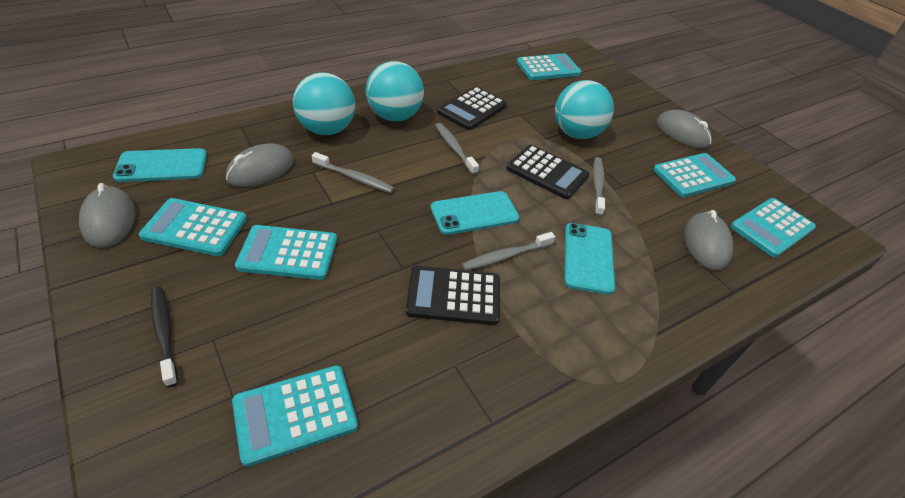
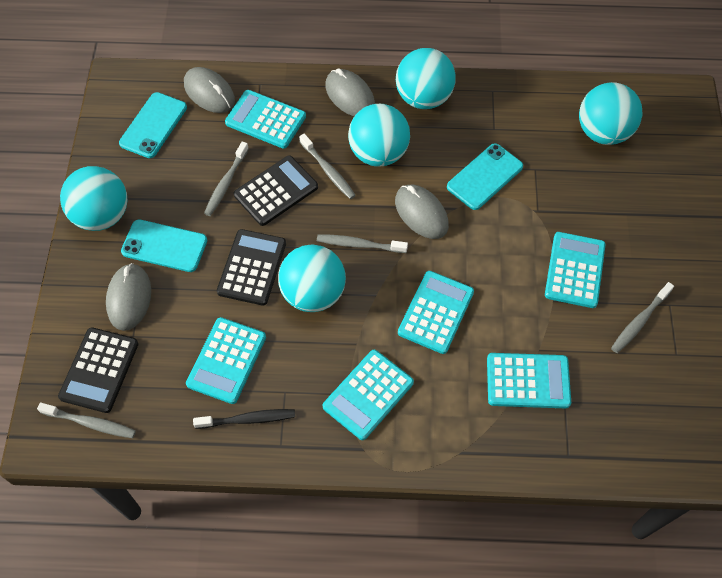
grey toothbrush: [312,152,394,193] [435,123,479,175] [462,232,555,270] [593,157,605,216] = 4 -> [37,402,136,438] [204,142,249,216] [299,134,356,199] [317,235,408,253] [611,282,674,353] = 5
turquoise ball: [293,72,355,135] [366,61,424,121] [555,80,614,139] = 3 -> [60,166,128,231] [278,245,346,312] [348,104,410,167] [396,48,456,109] [579,82,643,145] = 5

